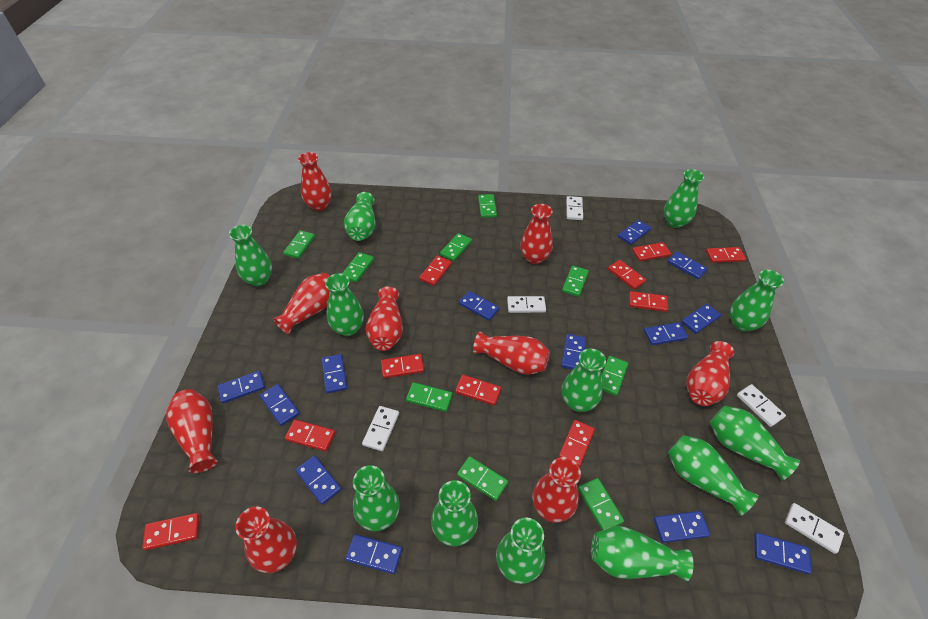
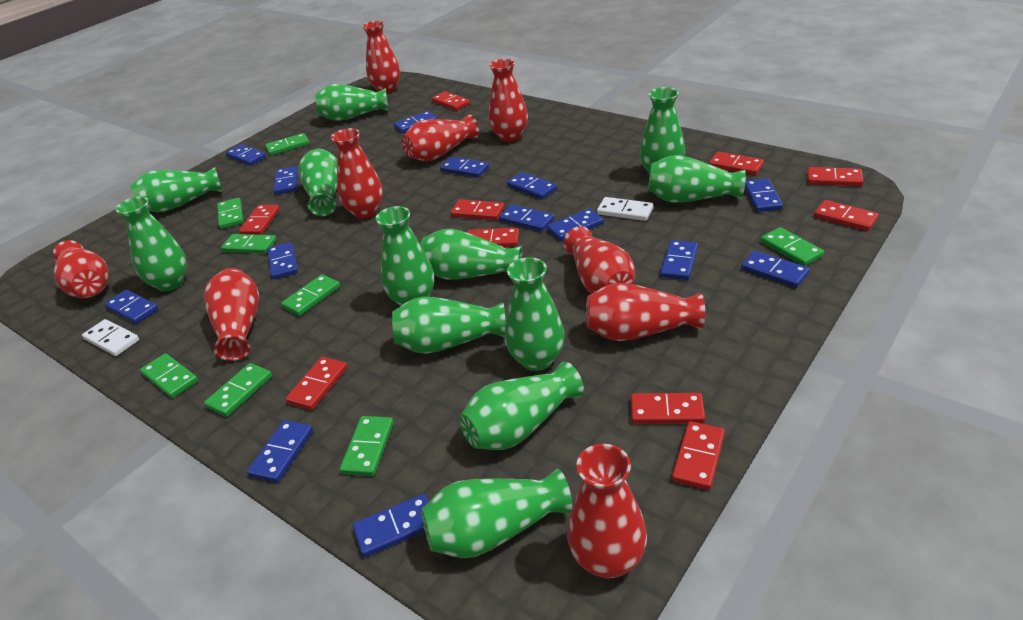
blue domino: [217,371,265,403] [260,384,300,426] [295,455,341,505] [322,354,347,393] [345,534,402,574] [459,291,499,321] [561,334,586,370] [618,220,651,245] [644,322,688,345] [654,511,710,543] [667,252,708,279] [681,304,721,334] [754,533,812,574] = 13 -> [104,290,158,324] [225,144,266,166] [247,420,313,483] [267,242,298,279] [273,166,298,195] [352,494,429,557] [394,111,437,133] [440,157,489,177] [499,204,555,231] [507,172,557,199] [547,208,604,241] [660,240,698,280] [741,251,810,288] [745,178,783,212] = 14
green domino: [283,230,315,259] [342,252,374,282] [406,382,453,412] [440,233,472,261] [457,456,508,501] [478,194,497,218] [562,266,589,297] [578,478,624,530] [601,356,628,396] = 9 -> [140,353,198,398] [204,363,272,417] [217,198,244,229] [221,234,277,254] [265,133,309,156] [281,274,340,316] [340,416,394,476] [761,227,824,266] = 8
white domino: [362,406,399,451] [507,296,546,313] [566,196,583,220] [737,384,786,427] [785,503,844,554] = 5 -> [82,319,139,356] [597,197,653,221] = 2

